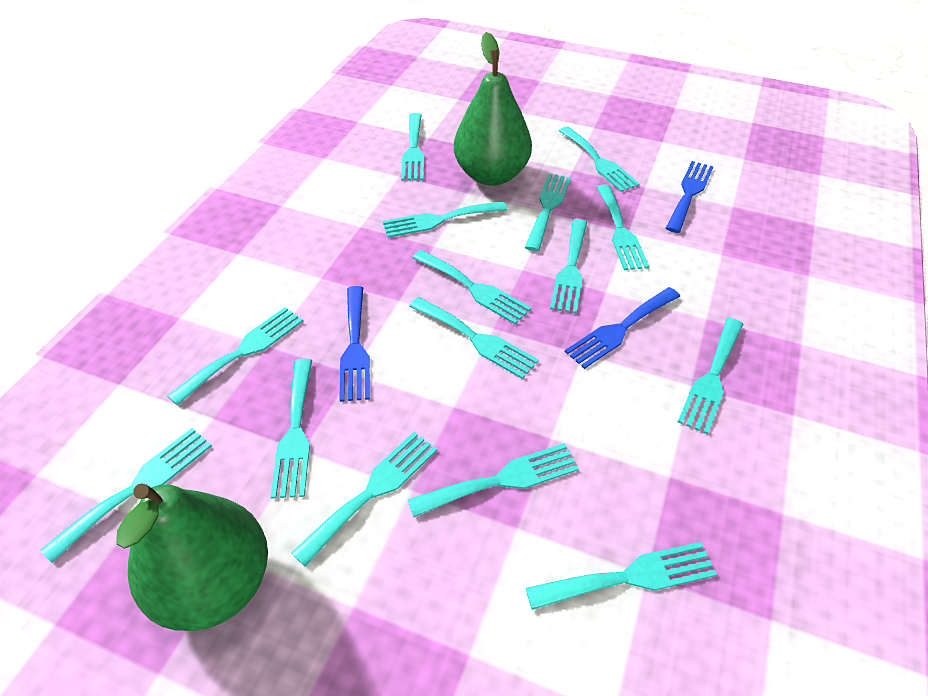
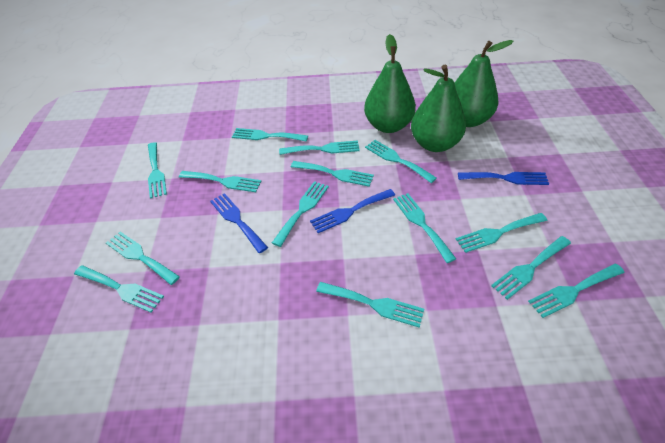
green pear: [116,483,268,631] [454,32,532,186] = 2 -> [364,34,416,133] [411,65,466,152] [455,40,514,127] = 3
turquoise fork: [41,428,212,563] [167,307,303,406] [270,358,312,499] [291,432,437,567] [383,201,508,238] [401,113,424,181] [408,443,579,517] [409,297,539,379] [412,250,531,324] [525,173,571,251] [526,542,717,610] [550,219,587,314] [559,126,639,192] [597,184,649,270] [678,318,743,434] = 15 -> [74,265,164,312] [106,231,180,285] [148,142,167,199] [179,171,261,192] [232,128,308,142] [272,181,329,247] [279,140,360,155] [291,161,374,187] [316,282,424,328] [365,140,437,183] [393,193,456,263] [456,213,548,253] [491,236,571,300] [528,264,625,318] = 14

